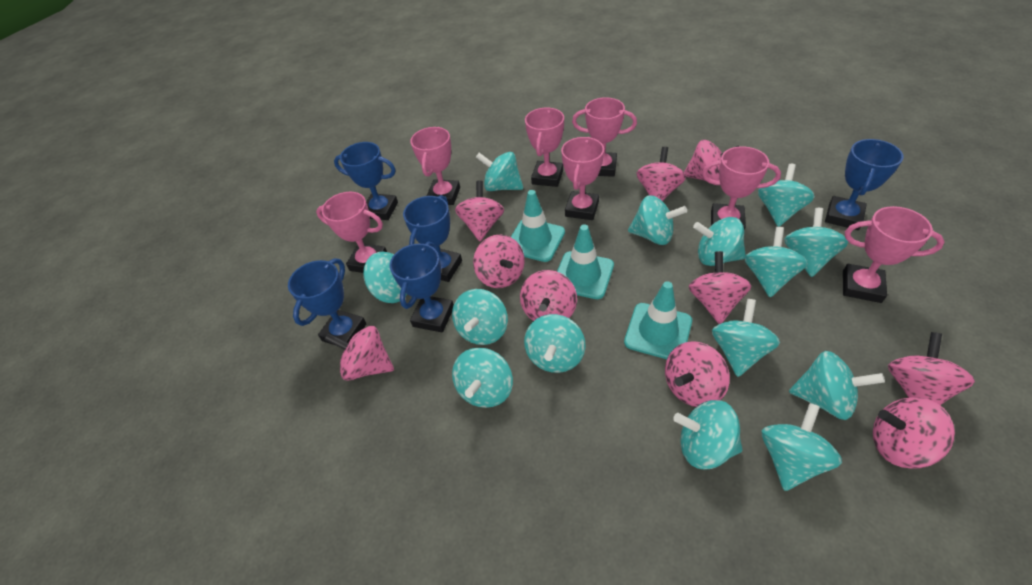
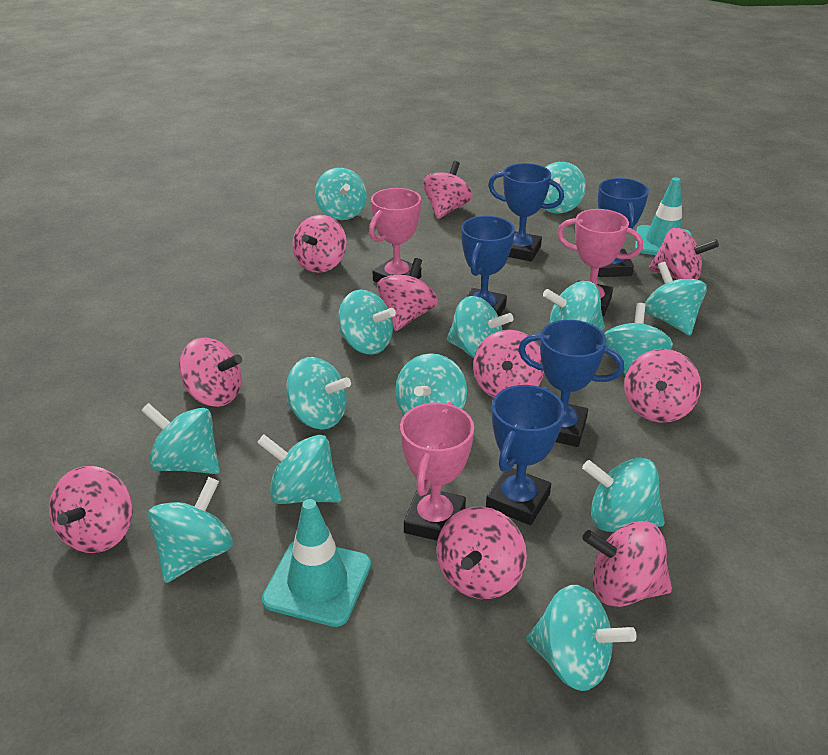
pink trophy: [316,192,387,273] [410,127,460,205] [525,108,564,187] [561,137,604,220] [572,97,637,177] [702,147,781,230] [843,206,945,303] = 7 -> [369,188,422,283] [400,402,474,541] [557,209,643,316] = 3
turquoise traffic cone: [511,190,565,262] [557,225,614,299] [624,281,692,359] = 3 -> [262,499,371,627] [635,177,692,255] = 2

